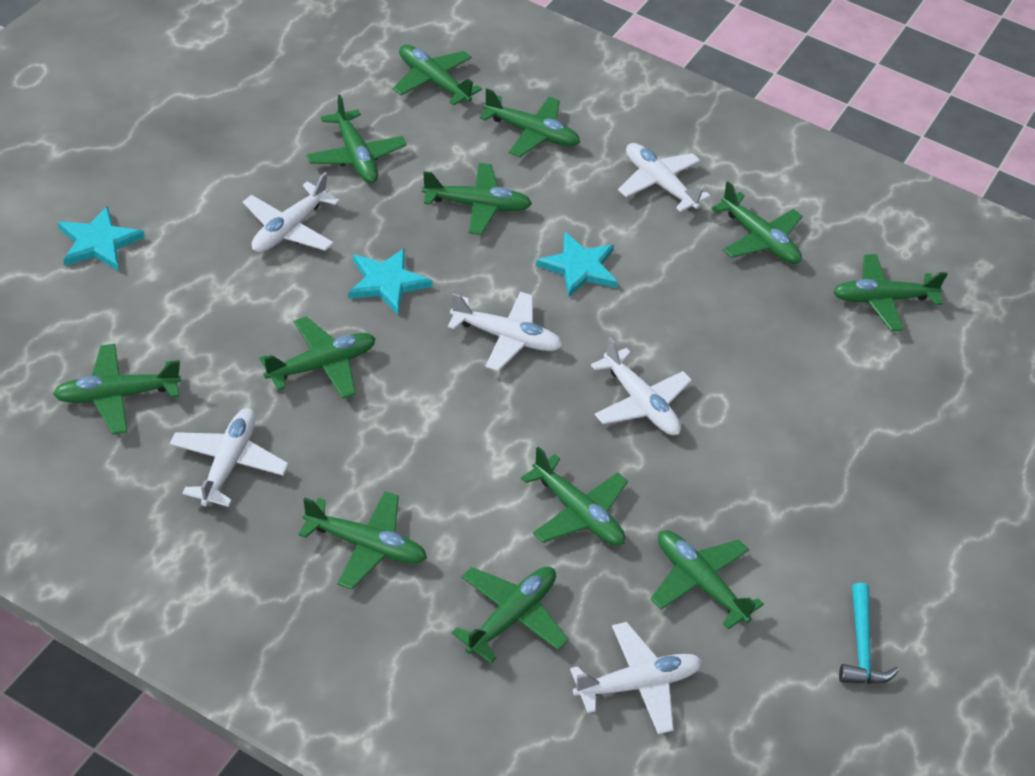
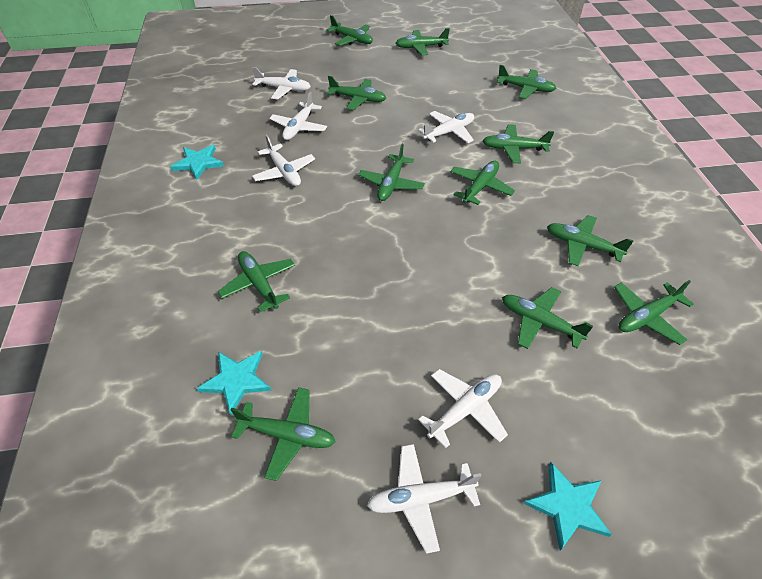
turquoise hammer: [839,583,899,684] = 1 -> none = 0

